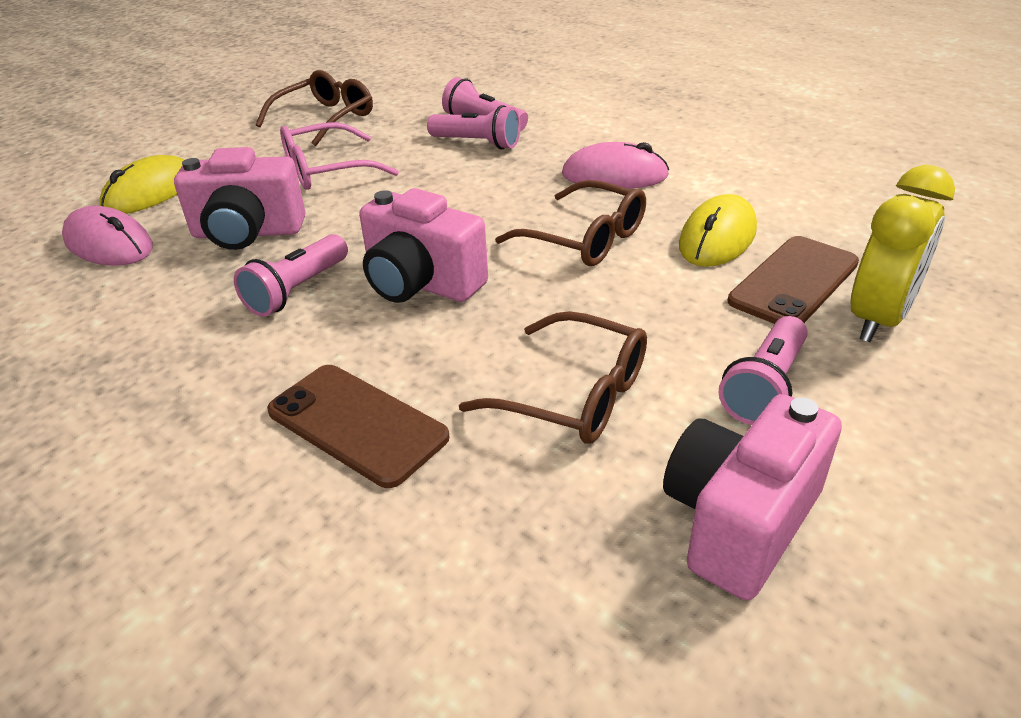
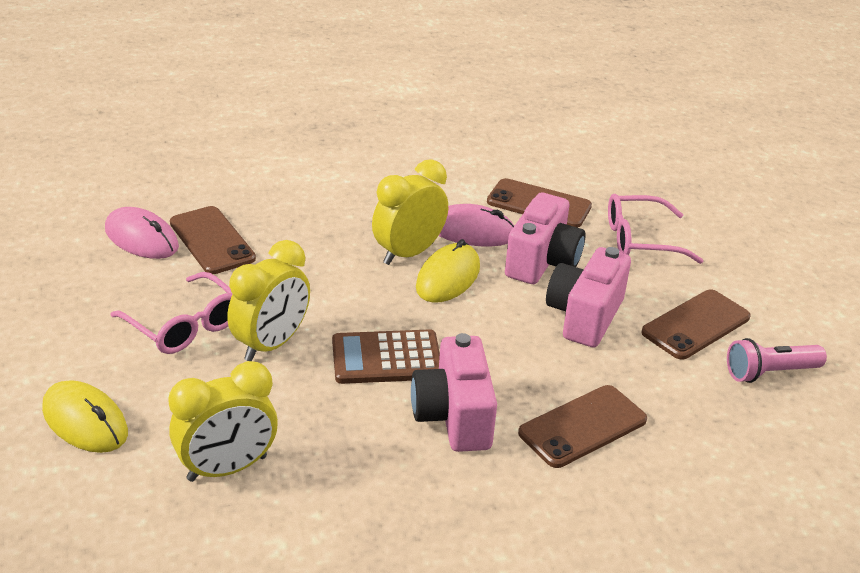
brown calculator: none = 0 -> [332,329,440,384] = 1
brown glasses: [255,70,373,146] [459,311,647,444] [495,180,646,266] = 3 -> none = 0
brown phone: [267,365,450,488] [728,236,859,324] = 2 -> [170,206,256,274] [487,178,592,228] [518,385,647,468] [641,289,751,360] = 4
pink flashlight: [234,234,348,317] [427,105,520,150] [442,77,528,131] [719,316,808,425] = 4 -> [727,338,827,383] = 1
pink glasses: [280,122,399,190] = 1 -> [110,272,232,354] [608,194,704,264] = 2
yellow clock: [851,165,955,342] = 1 -> [168,361,278,482] [227,240,310,361] [372,159,448,265] = 3

